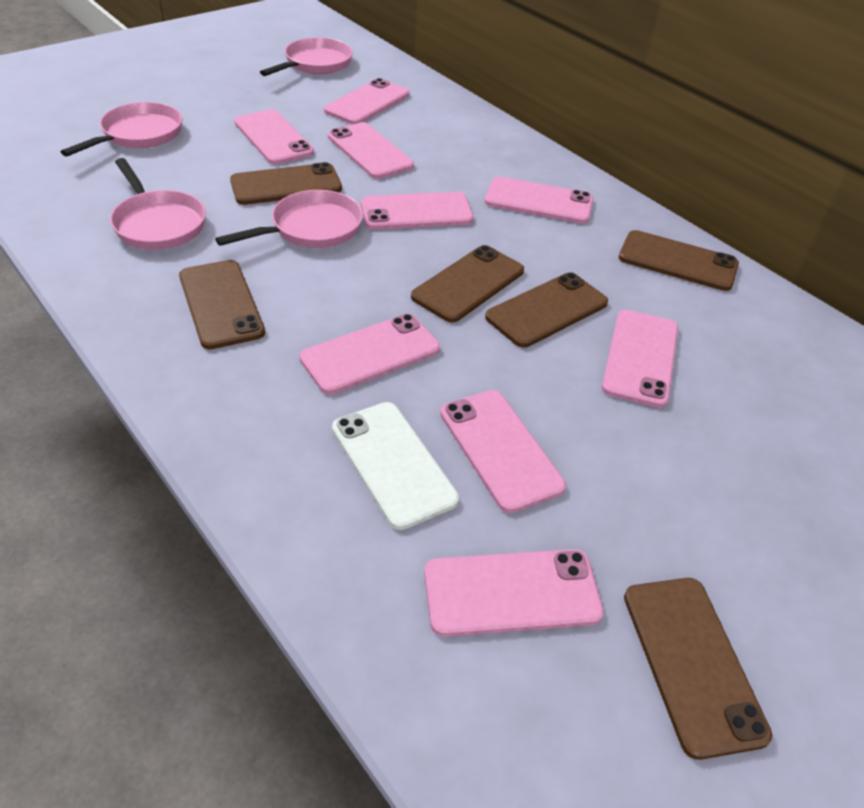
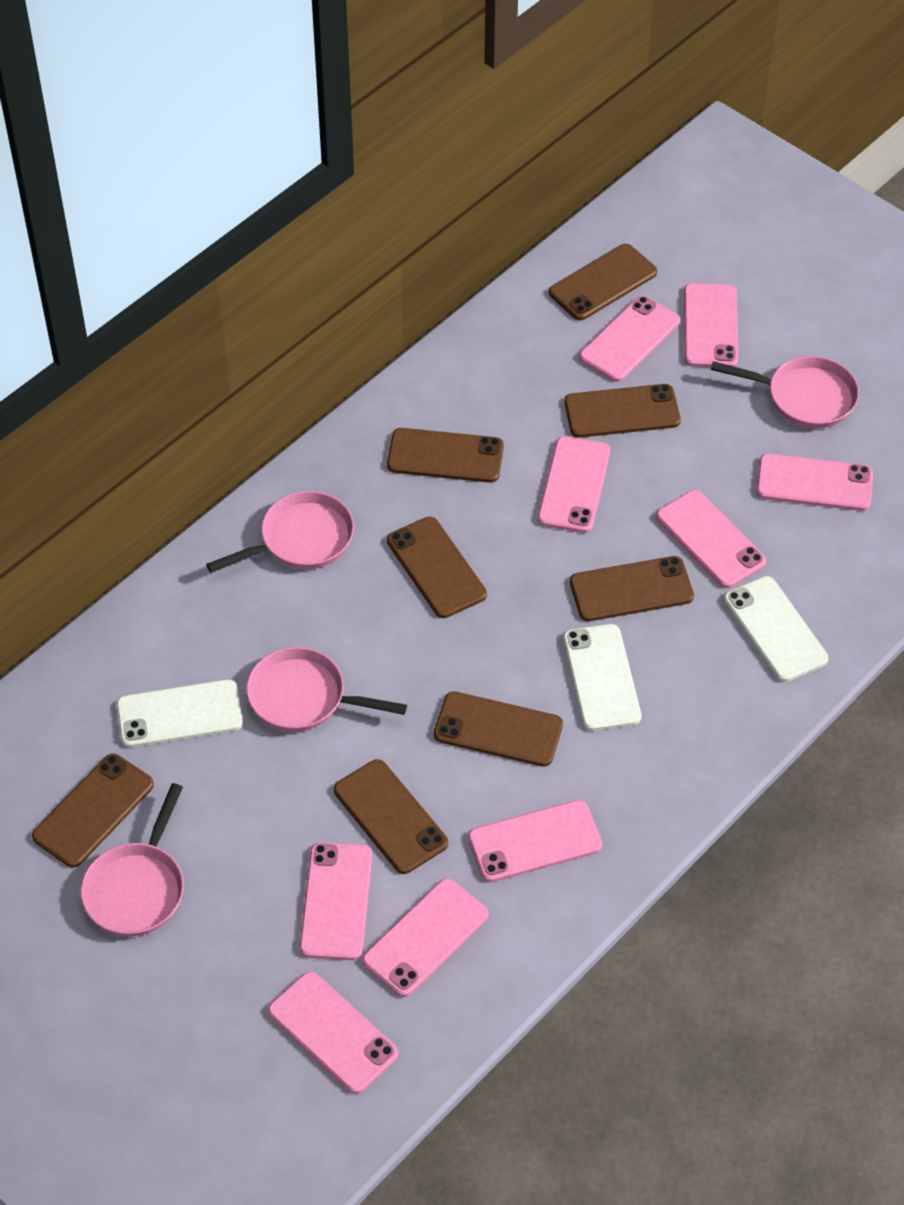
brown phone: [179,260,265,349] [230,162,342,205] [411,245,524,322] [485,272,608,348] [619,230,739,291] [624,578,772,760] = 6 -> [32,754,154,867] [334,759,448,874] [387,428,504,483] [387,517,487,618] [434,691,563,767] [549,244,657,320] [564,384,681,438] [570,556,694,621] = 8
white phone: [332,402,459,530] = 1 -> [116,679,243,748] [563,624,641,731] [724,576,828,682] = 3

